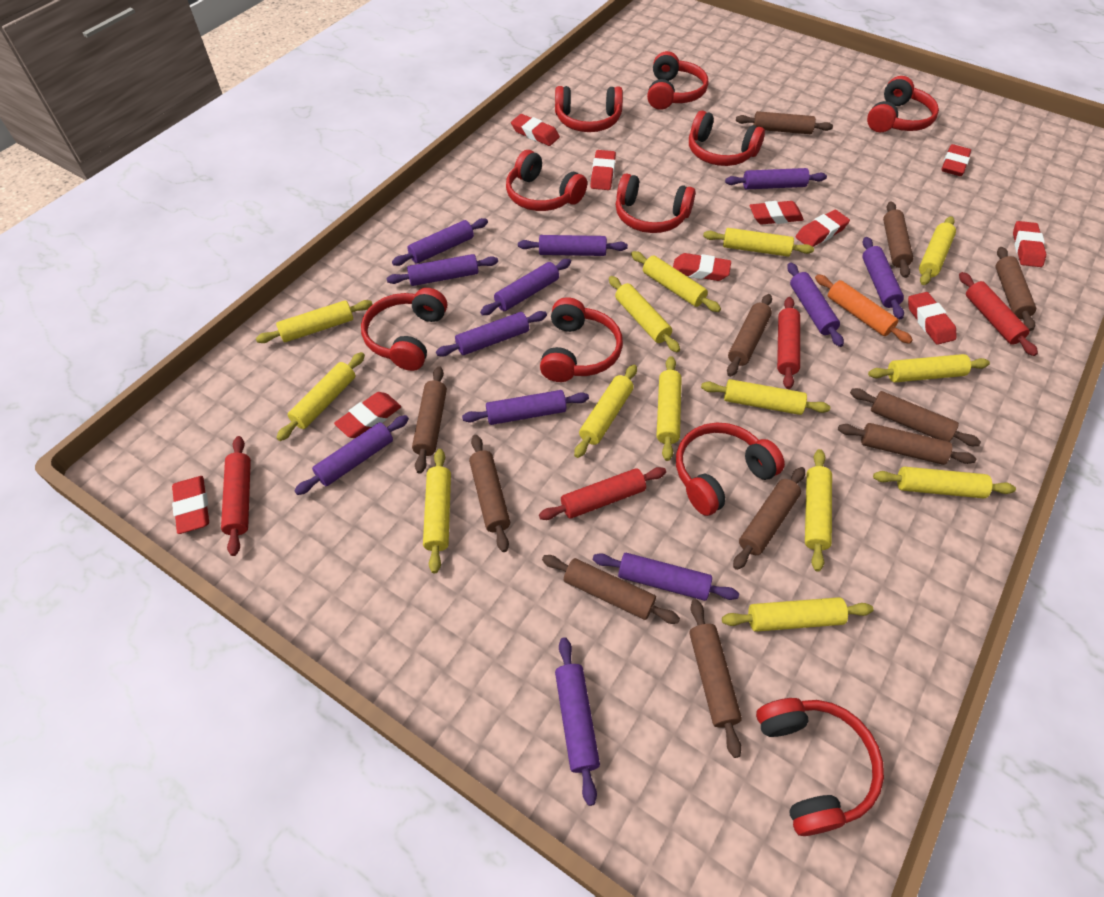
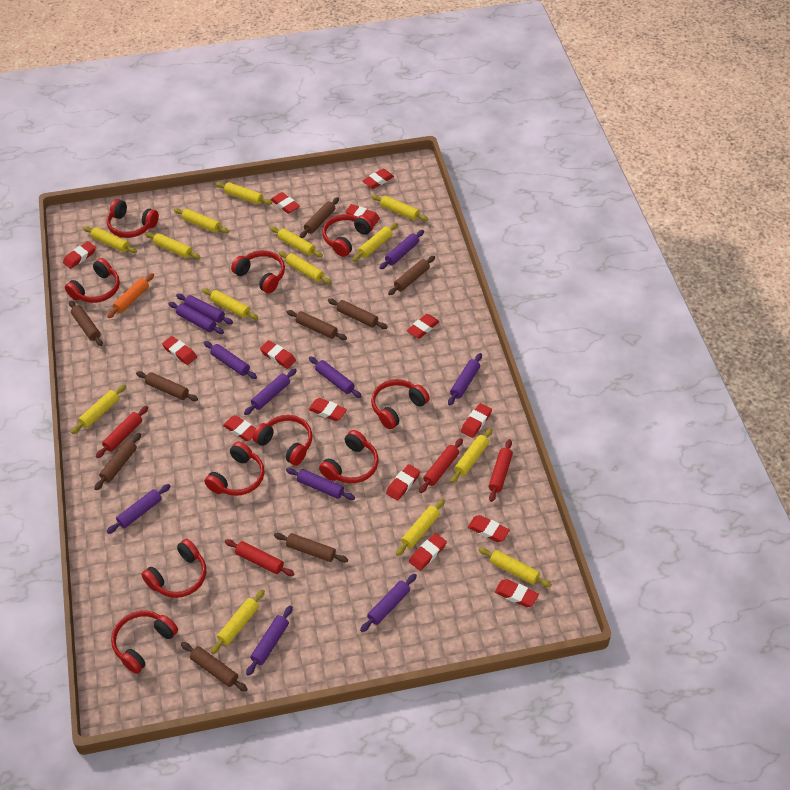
brown rolling pin: [412,366,447,474] [469,435,510,552] [542,555,680,624] [689,599,742,758] [727,294,772,377] [733,467,805,570] [736,111,833,134] [838,423,976,465] [850,388,981,446] [883,202,913,278] [995,247,1036,331] = 11 -> [69,301,103,346] [94,433,141,490] [136,371,198,401] [181,642,247,692] [274,533,348,563] [287,310,347,340] [300,197,339,238] [328,299,388,329] [388,256,435,295] = 9
purple rolling pin: [294,415,409,495] [387,254,498,286] [392,218,488,266] [436,311,547,357] [462,390,589,425] [480,259,571,315] [518,235,628,256] [555,637,600,806] [593,553,739,601] [725,168,827,190] [787,263,844,347] [862,237,904,319] = 12 -> [107,484,171,534] [169,302,224,334] [176,294,233,324] [204,341,257,379] [244,369,297,415] [246,606,293,676] [286,468,355,500] [309,356,362,398] [360,574,417,632] [380,230,424,269] [448,353,482,406] = 11
red eraser: [172,476,209,534] [334,392,401,438] [511,114,560,146] [590,150,616,190] [673,253,731,281] [750,201,804,224] [796,210,850,247] [908,292,956,345] [941,144,971,176] [1013,221,1046,267] = 10 -> [63,241,96,269] [162,336,197,365] [223,415,256,441] [260,340,296,369] [271,192,300,214] [308,398,347,421] [345,204,380,226] [362,169,394,189] [386,464,420,501] [407,314,439,339] [409,533,447,571] [461,403,492,438] [468,515,510,542] [495,579,539,607] = 14

